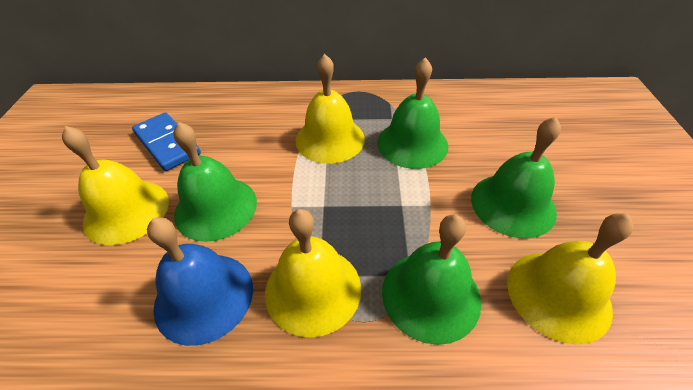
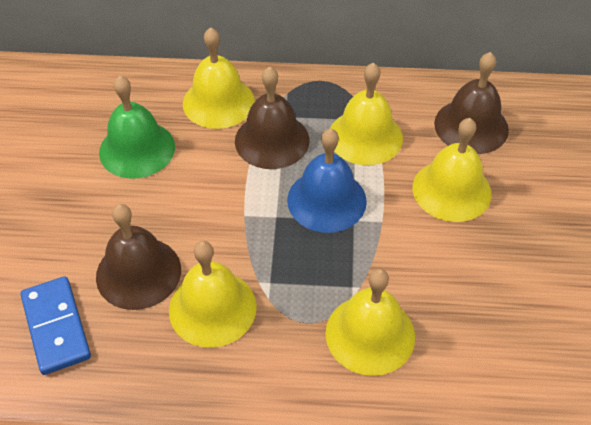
brown bell: none = 0 -> [96,204,181,310] [235,66,310,169] [434,52,509,154] = 3
green bell: [173,122,257,242] [377,57,448,169] [382,215,481,345] [471,117,561,238] = 4 -> [99,76,175,179] = 1
yellow bell: [62,126,169,245] [265,209,361,338] [296,54,365,164] [507,213,634,344] = 4 -> [169,241,257,348] [183,27,255,129] [326,269,415,376] [330,63,403,165] [412,118,491,222] = 5

